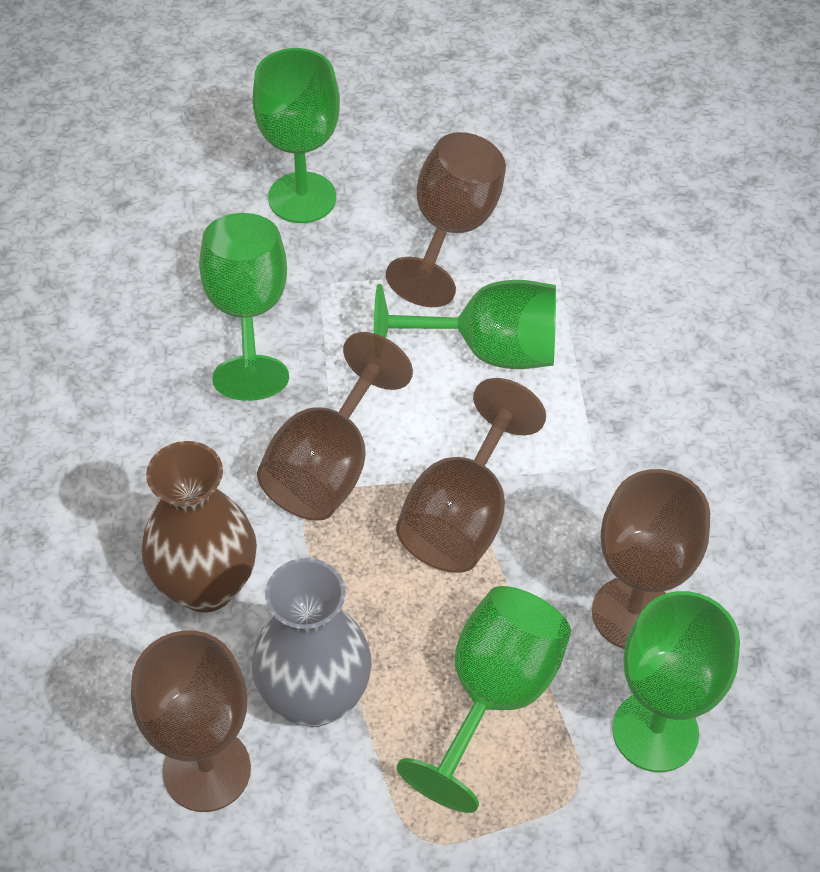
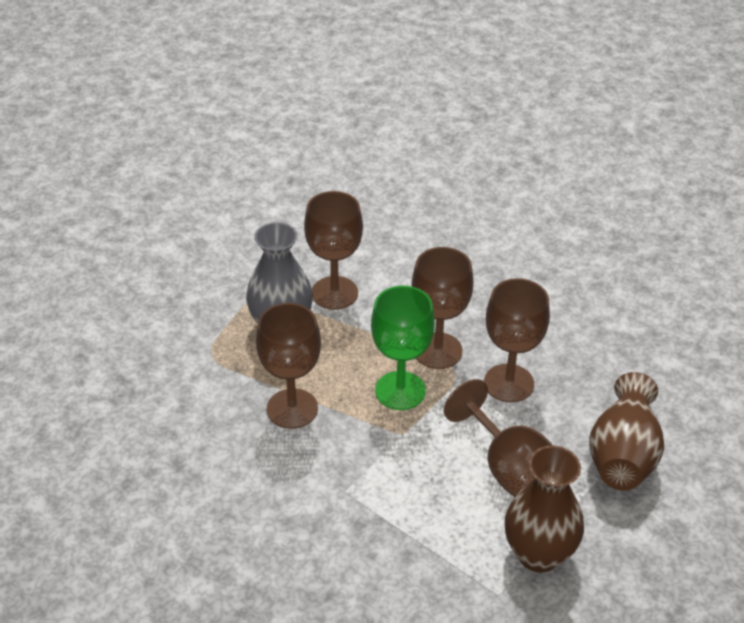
brown vase: [142,441,257,612] = 1 -> [505,445,584,573] [590,372,664,491] = 2
green goblet: [199,213,289,401] [252,48,340,223] [374,280,556,369] [397,586,571,813] [612,591,740,772] = 5 -> [371,286,435,410] = 1

